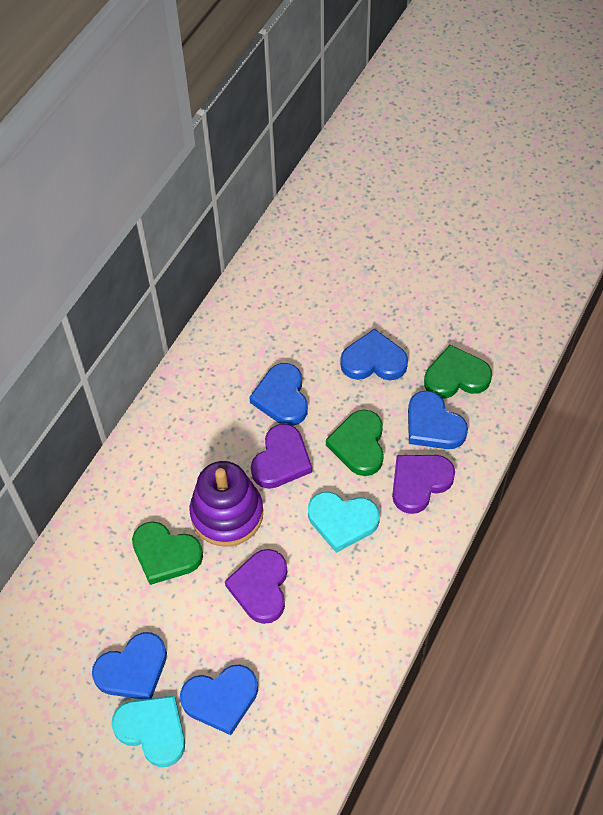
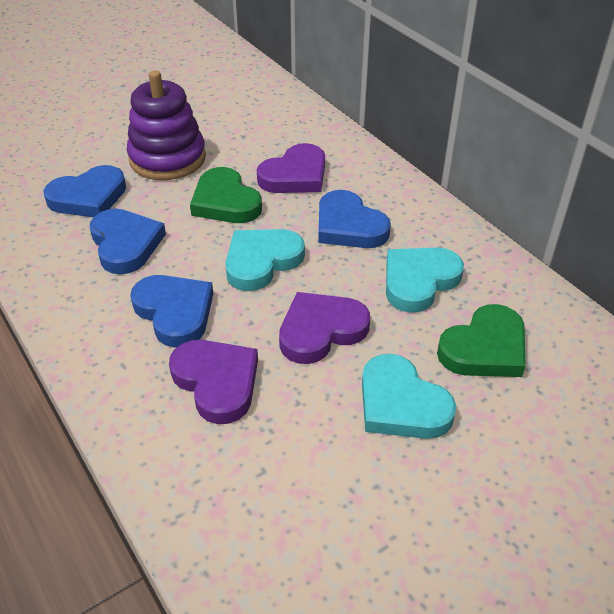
blue heart: [92,632,167,699] [180,665,258,735] [249,363,308,426] [340,329,408,380] [408,391,468,449] = 5 -> [43,165,126,217] [90,209,166,274] [130,275,213,348] [318,190,391,248] = 4
green heart: [132,521,203,585] [326,410,384,476] [424,345,492,399] = 3 -> [190,167,262,223] [437,304,526,377] = 2
turquoise heart: [112,696,185,767] [308,492,380,553] = 2 -> [225,229,305,291] [362,354,457,439] [386,248,464,313] = 3

